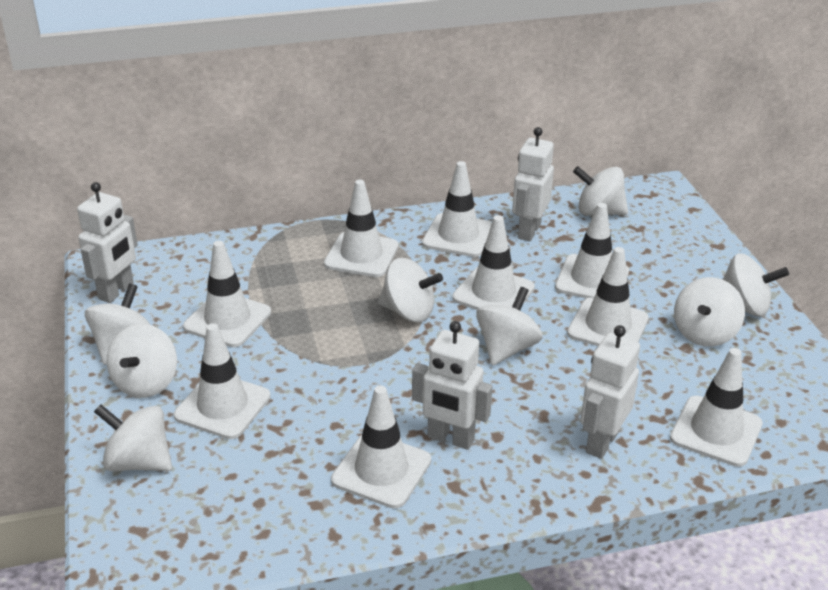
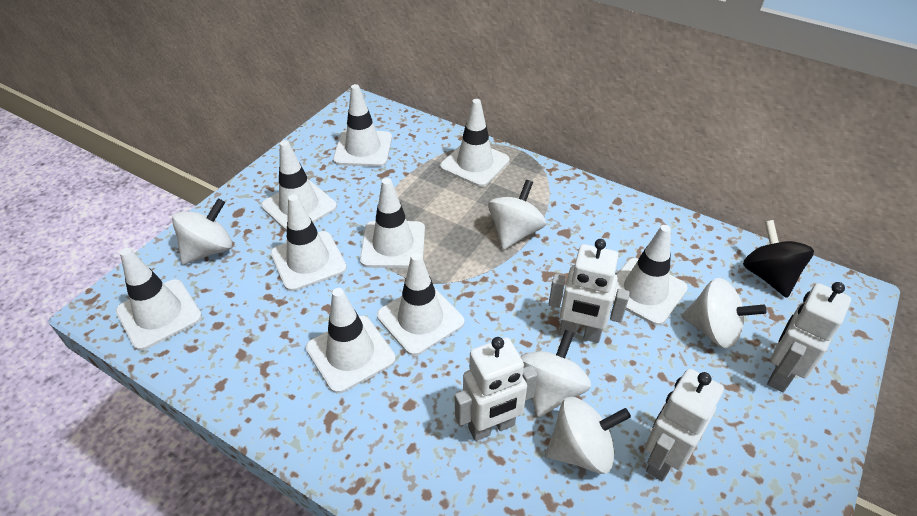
black spinning top: none = 0 -> [743,220,814,298] = 1
white spinning top: [85,283,150,365] [94,404,172,471] [107,324,177,398] [378,258,443,322] [476,287,543,366] [573,166,628,215] [674,277,745,347] [722,253,789,317] = 8 -> [172,198,232,265] [488,180,546,250] [521,330,591,417] [545,397,631,474] [681,278,767,348] = 5

